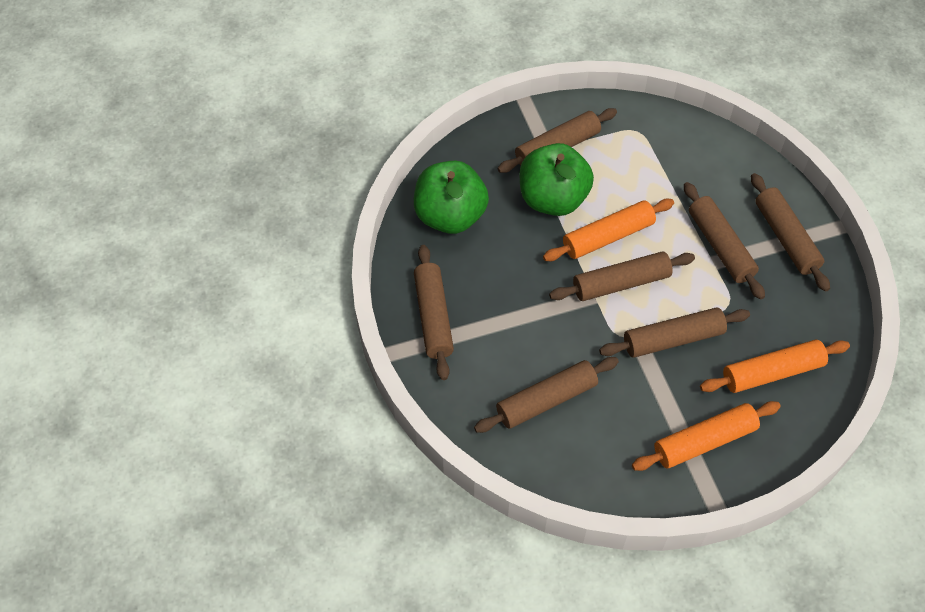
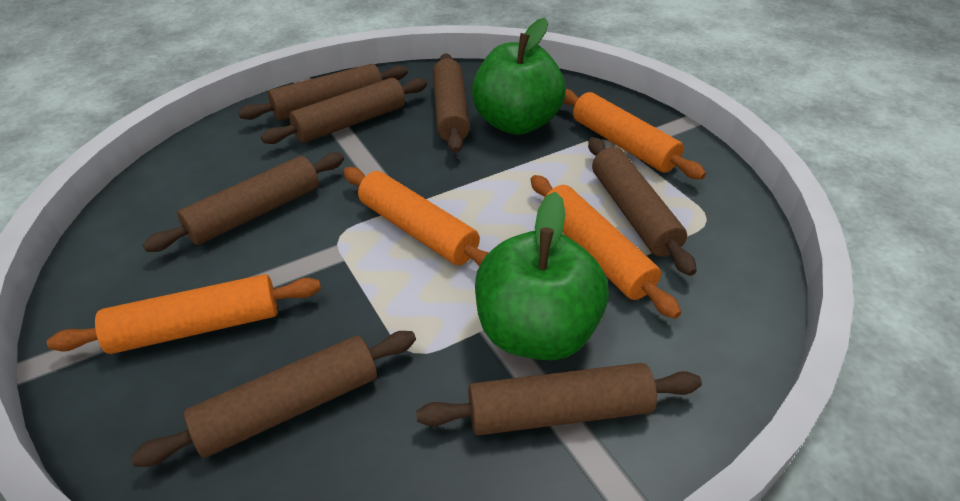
orange rolling pin: [543,199,674,261] [632,401,781,471] [700,339,850,393] = 3 -> [47,274,321,354] [343,167,489,266] [531,175,681,319] [563,89,706,179] = 4

